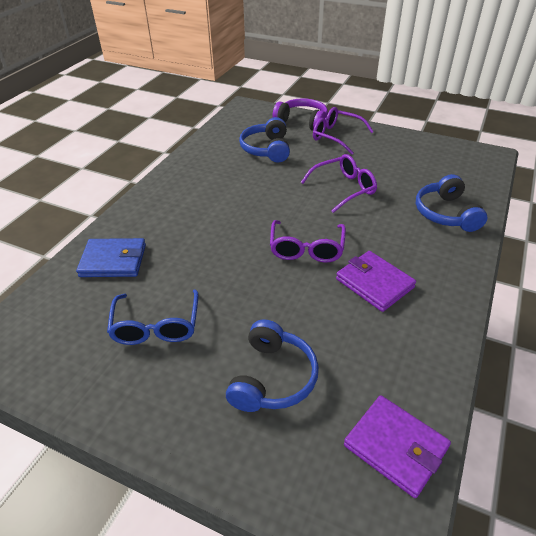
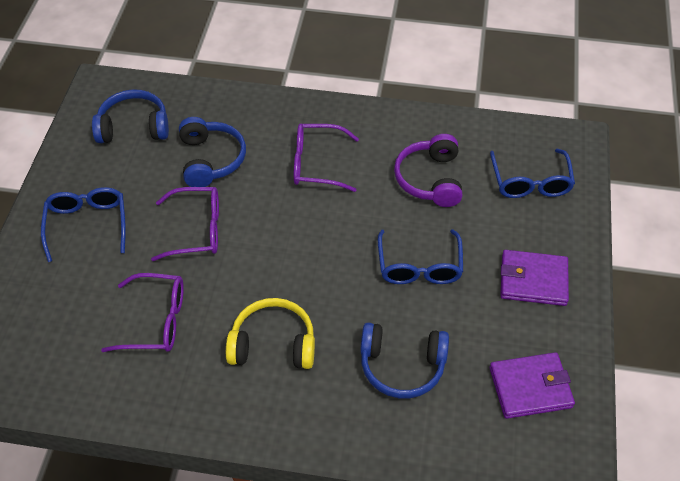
blue glasses: [107,289,199,345] = 1 -> [41,187,126,262] [378,229,463,284] [490,149,575,198] = 3
blue wallet: [76,238,146,277] = 1 -> none = 0
yellow headphones: none = 0 -> [226,298,315,369] = 1

